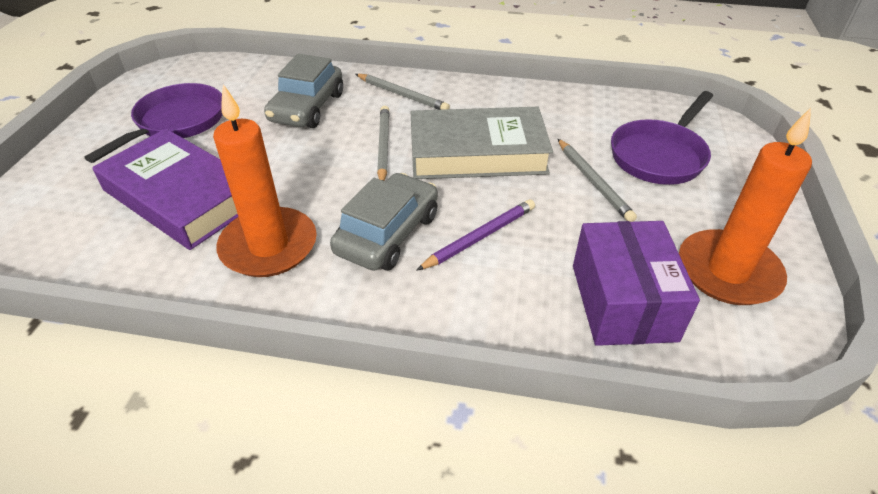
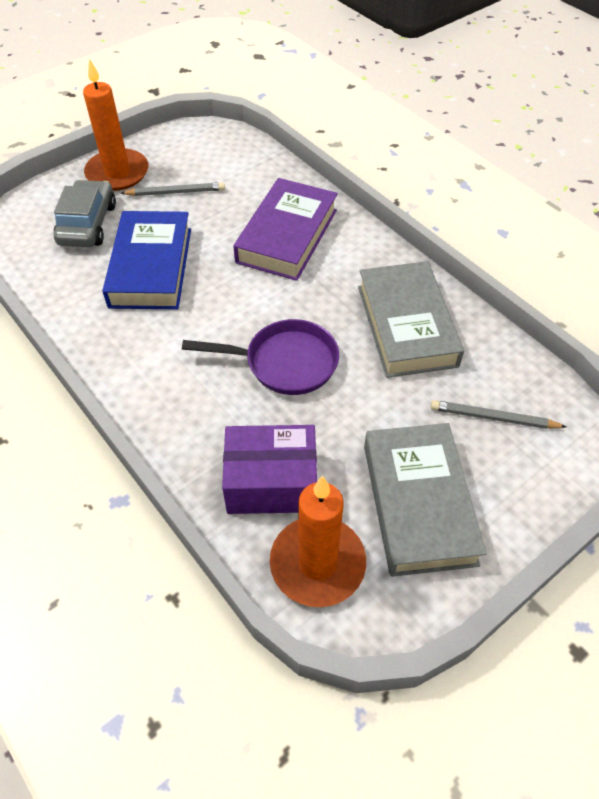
blue book: none = 0 -> [102,211,191,309] = 1
grey book: [411,107,553,179] = 1 -> [358,261,464,378] [364,423,487,577] = 2
grey car: [264,54,343,128] [330,173,438,271] = 2 -> [54,180,116,247] = 1
grey pencil: [356,74,450,110] [377,106,389,181] [558,139,637,222] = 3 -> [121,182,225,196] [431,400,567,429] = 2
purple pan: [84,83,223,163] [611,91,713,185] = 2 -> [182,319,339,395] = 1
purple pencil: [416,199,535,271] = 1 -> none = 0

